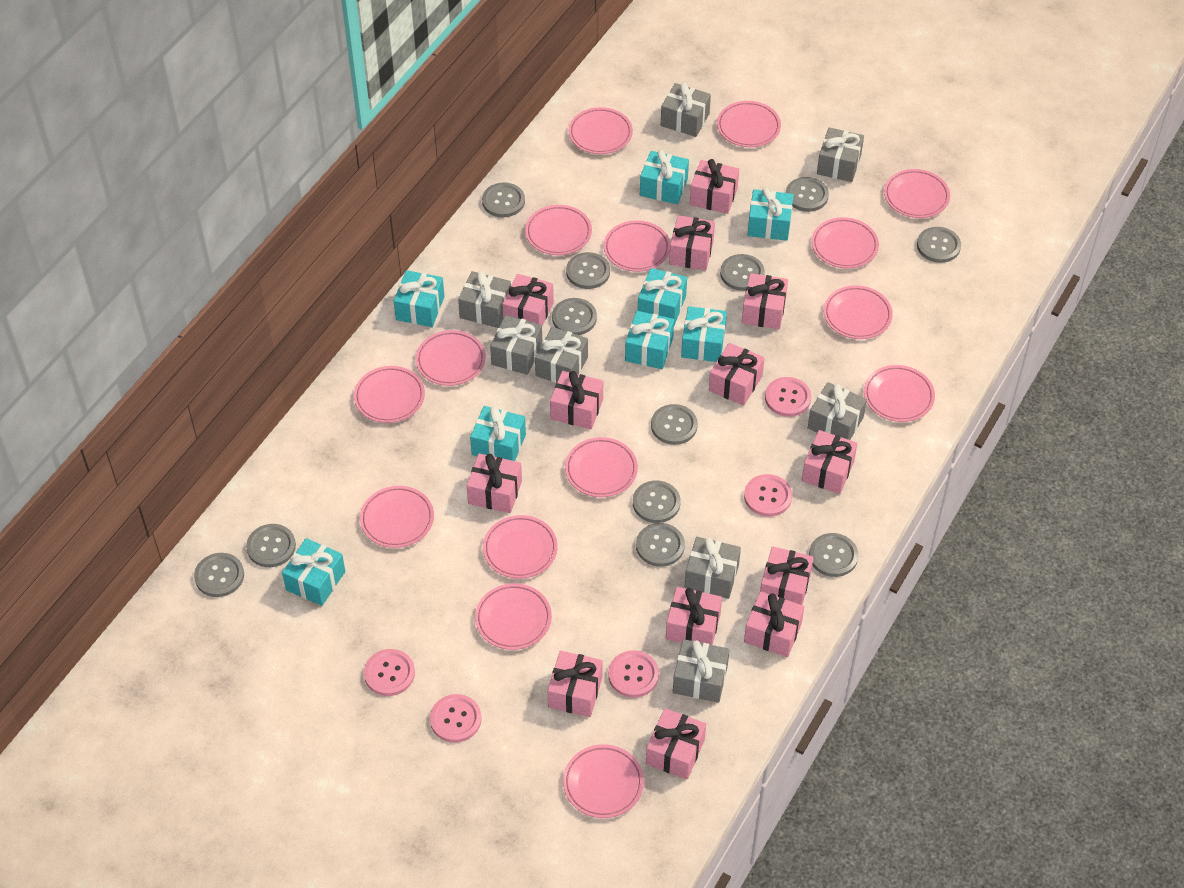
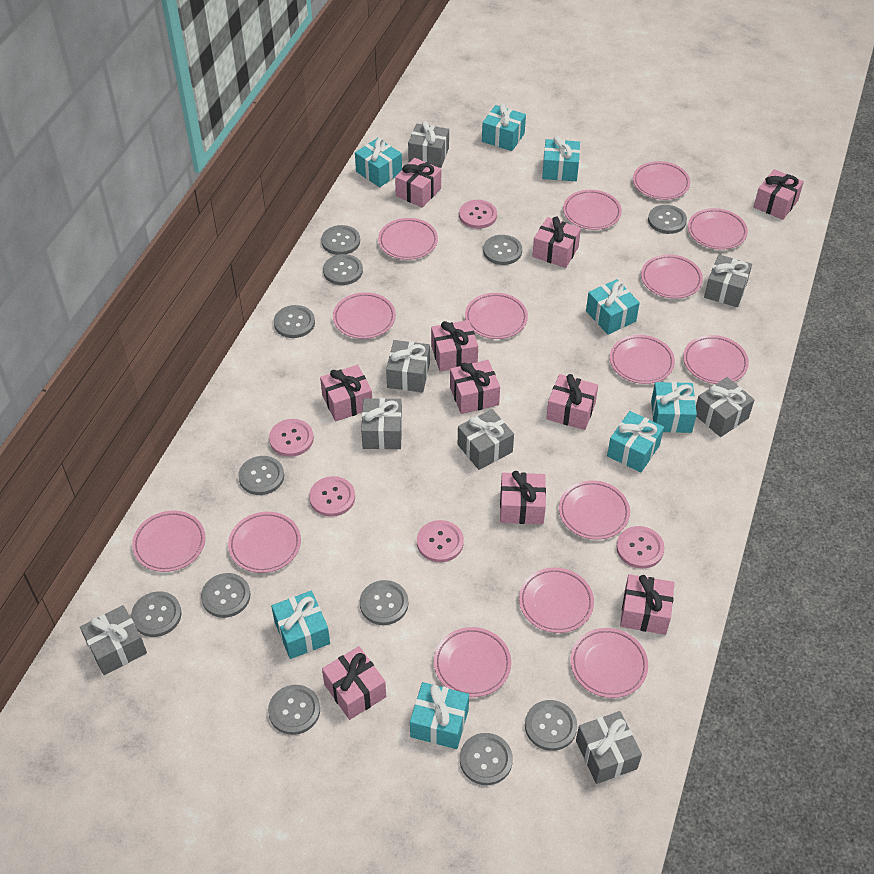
pink gift: [467,453,522,513] [502,274,554,326] [548,651,603,717] [550,371,603,429] [646,708,706,780] [666,587,722,645] [669,215,715,270] [690,159,739,214] [709,343,765,406] [742,273,788,329] [744,591,805,657] [760,546,814,605] [802,430,858,494] = 13 -> [320,365,372,421] [322,646,386,720] [395,158,441,208] [431,320,478,372] [450,360,500,414] [500,471,546,524] [532,216,581,268] [546,374,598,430] [620,574,674,635] [754,169,804,220] = 10

